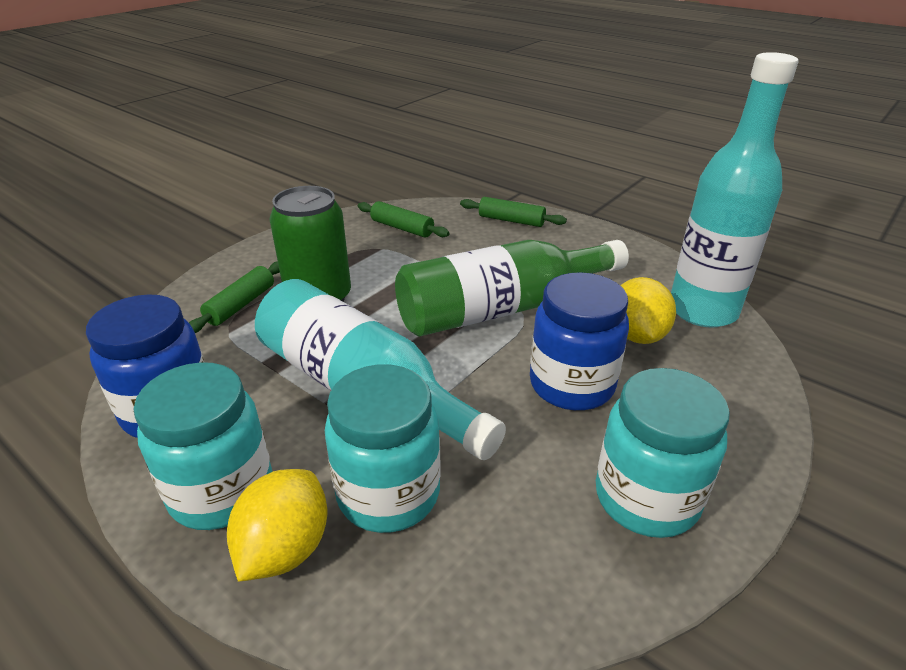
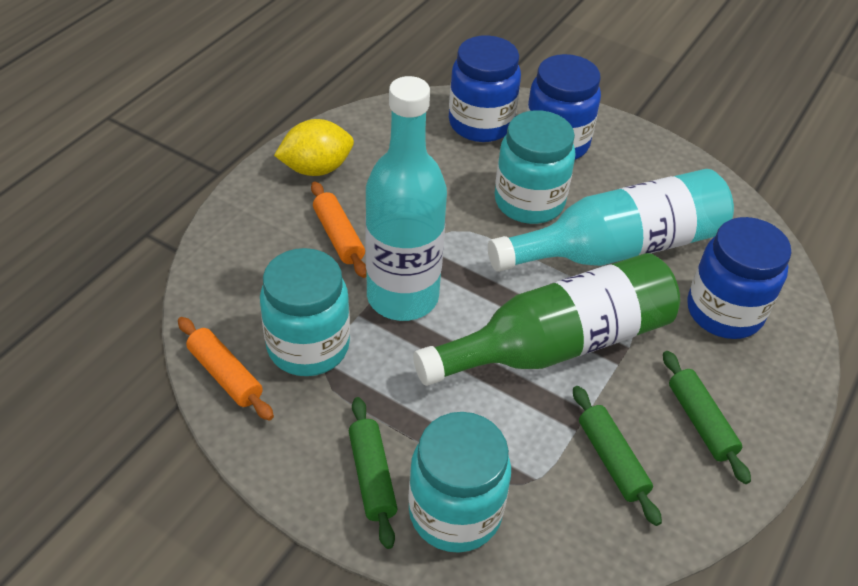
blue jar: [86,294,205,438] [530,272,629,410] = 2 -> [449,35,521,142] [527,54,601,160] [687,217,791,339] = 3
green can: [269,186,351,301] = 1 -> none = 0
orange rolling pin: none = 0 -> [178,317,274,421] [311,182,367,278] = 2
yellow lemon: [227,469,327,582] [621,277,676,344] = 2 -> [274,119,354,176] = 1

